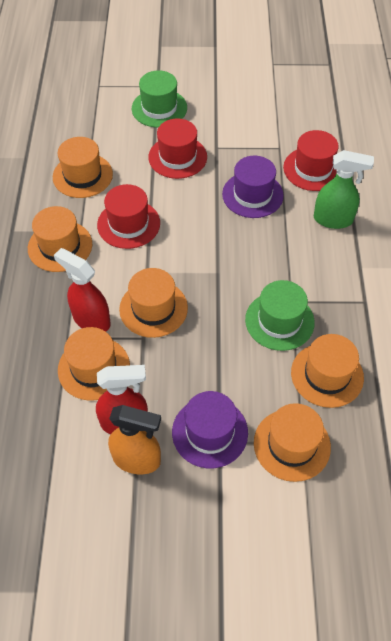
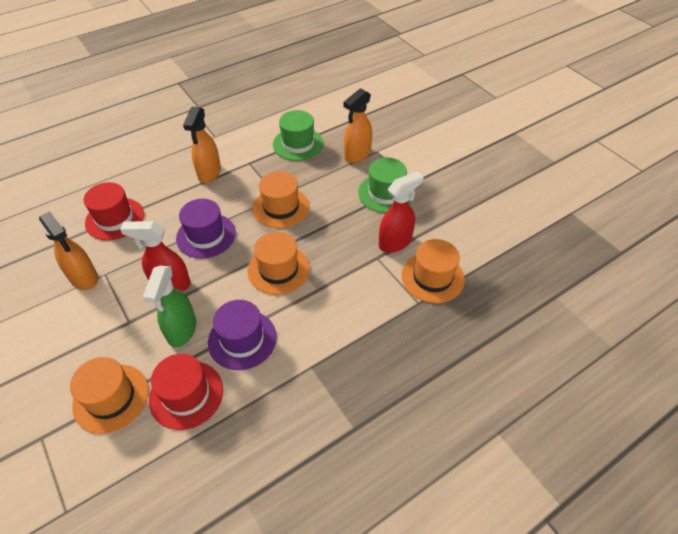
orange hat: [28,206,92,272] [53,137,113,198] [58,327,130,401] [119,268,188,338] [254,403,331,482] [291,334,364,408] = 6 -> [70,357,149,434] [247,232,310,295] [253,171,309,228] [402,239,465,303] = 4
orange spray bottle: [108,405,161,474] = 1 -> [39,211,98,290] [183,107,221,183] [343,88,372,163] = 3
red hat: [97,184,160,249] [148,118,207,179] [283,130,339,191] = 3 -> [84,182,144,241] [149,354,223,430] = 2

